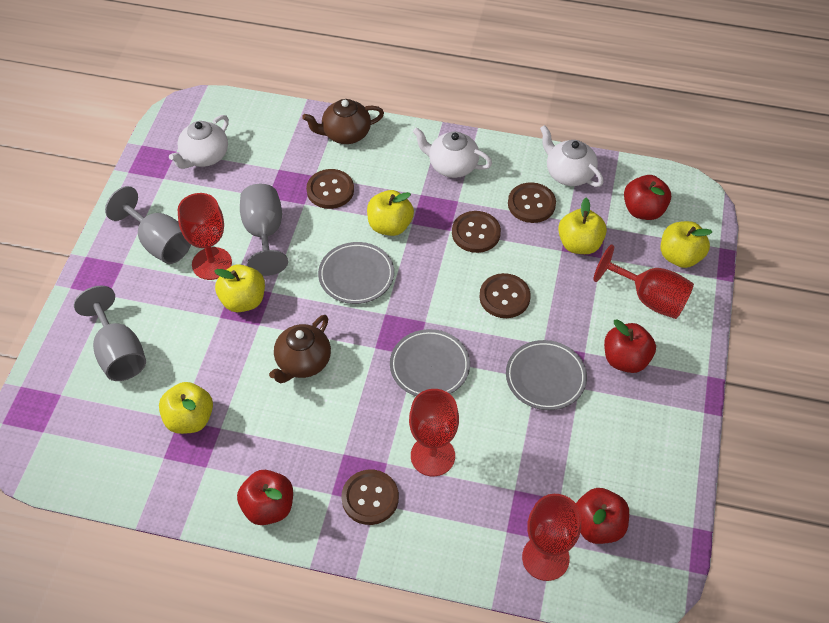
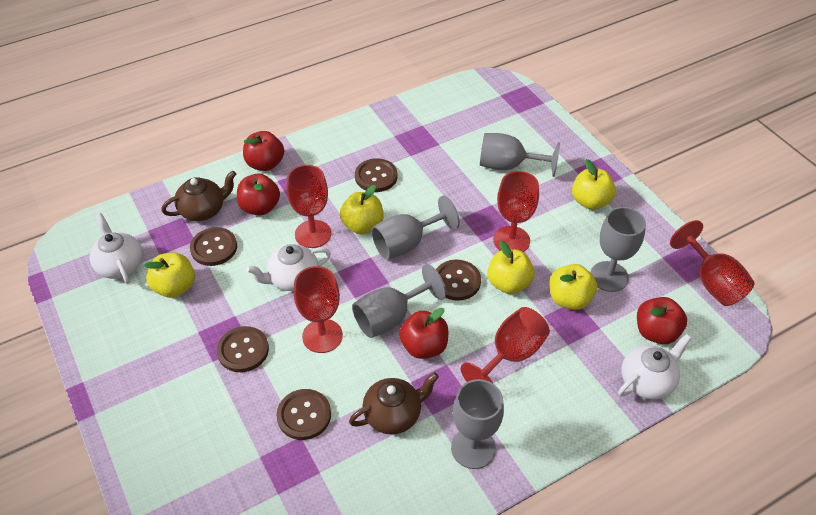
grey goblet: [74,286,146,381] [105,186,191,264] [240,184,288,276] = 3 -> [352,264,446,338] [371,196,460,260] [451,379,504,469] [480,133,560,177] [590,207,646,292] = 5
grey plate: [318,242,394,304] [390,329,470,396] [506,340,587,410] = 3 -> none = 0
red goblet: [178,193,232,280] [409,389,459,477] [522,494,581,581] [594,244,694,319] = 4 -> [287,165,331,248] [294,266,343,353] [461,307,550,383] [493,171,539,252] [670,220,755,306] = 5

